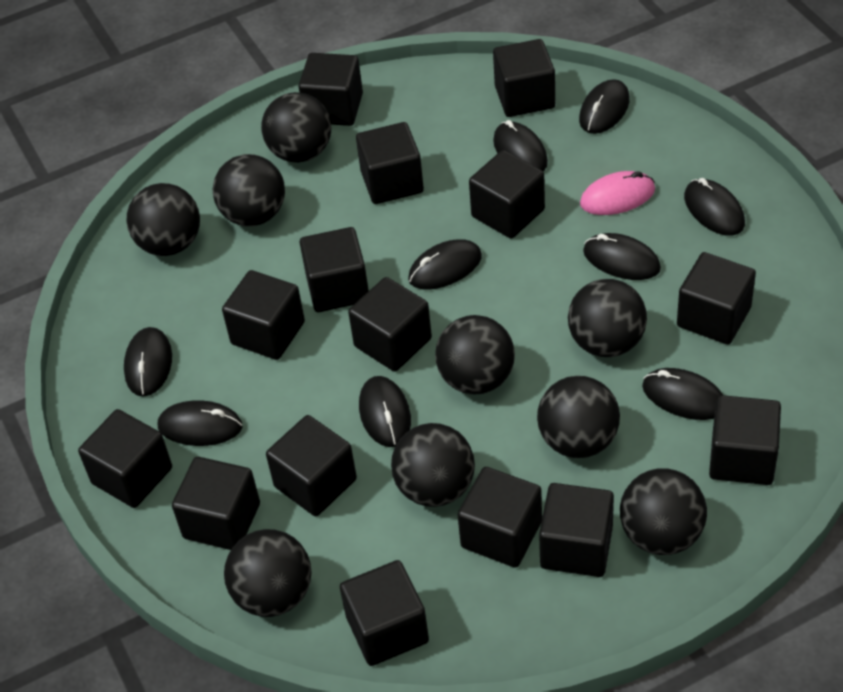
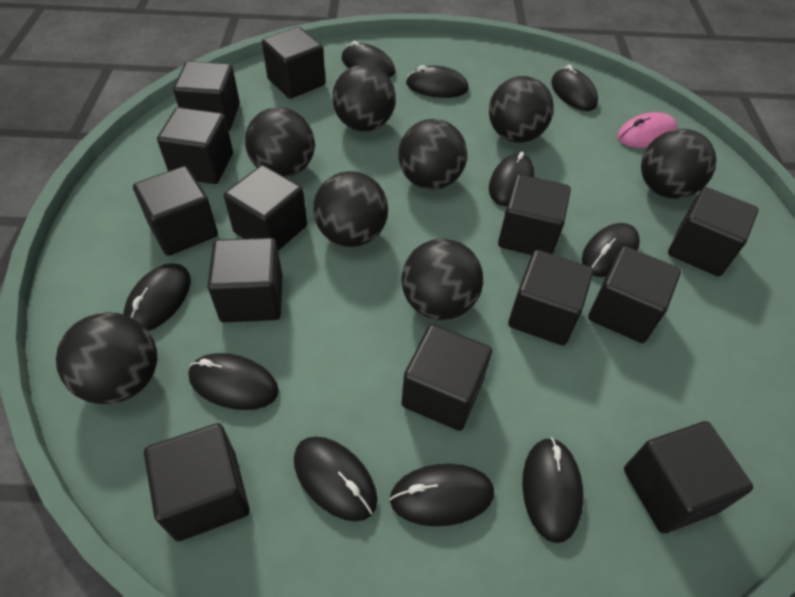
black ball: [126,183,200,256] [213,154,285,226] [224,529,312,617] [261,92,331,163] [391,423,475,507] [435,315,515,394] [537,376,620,458] [568,279,647,357] [620,468,707,555] = 9 -> [56,312,157,404] [245,107,315,178] [313,171,388,247] [332,65,396,131] [398,119,467,190] [401,239,483,320] [489,76,554,143] [641,129,716,199] = 8
black cube: [78,409,172,508] [172,457,260,550] [222,270,305,360] [266,415,357,516] [299,53,363,126] [300,227,369,312] [340,560,429,666] [348,277,432,372] [356,122,424,204] [458,467,542,568] [469,150,545,239] [493,39,555,117] [539,483,614,577] [677,252,756,345] [709,395,781,485] = 15 -> [133,166,218,256] [144,423,250,541] [157,107,233,184] [173,61,240,131] [208,238,282,322] [224,165,307,251] [262,27,326,99] [401,324,492,431] [498,174,571,255] [508,250,593,346] [588,246,681,343] [624,421,753,533] [668,187,759,276] = 13
black mouse: [124,327,172,396] [158,400,242,446] [359,376,411,447] [408,239,482,290] [493,120,548,171] [579,79,630,134] [583,233,661,280] [642,368,723,420] [684,178,745,236] = 9 -> [123,263,191,331] [188,353,279,410] [294,436,378,522] [342,41,395,78] [389,464,494,526] [406,65,469,98] [489,152,535,206] [522,437,584,543] [551,65,598,111] [582,223,640,277] = 10

